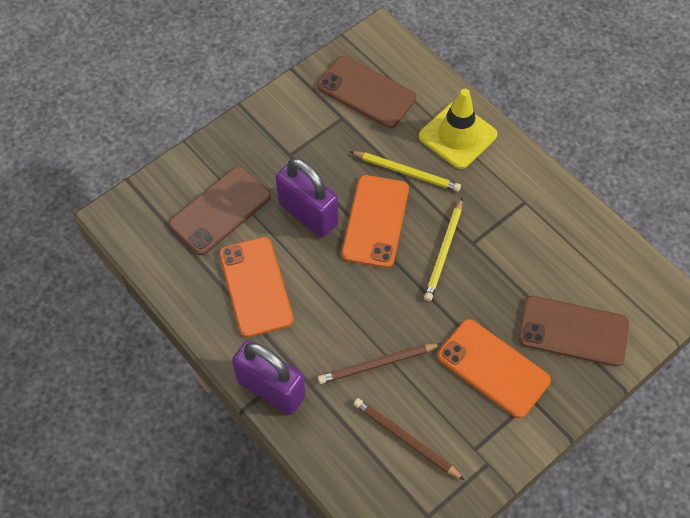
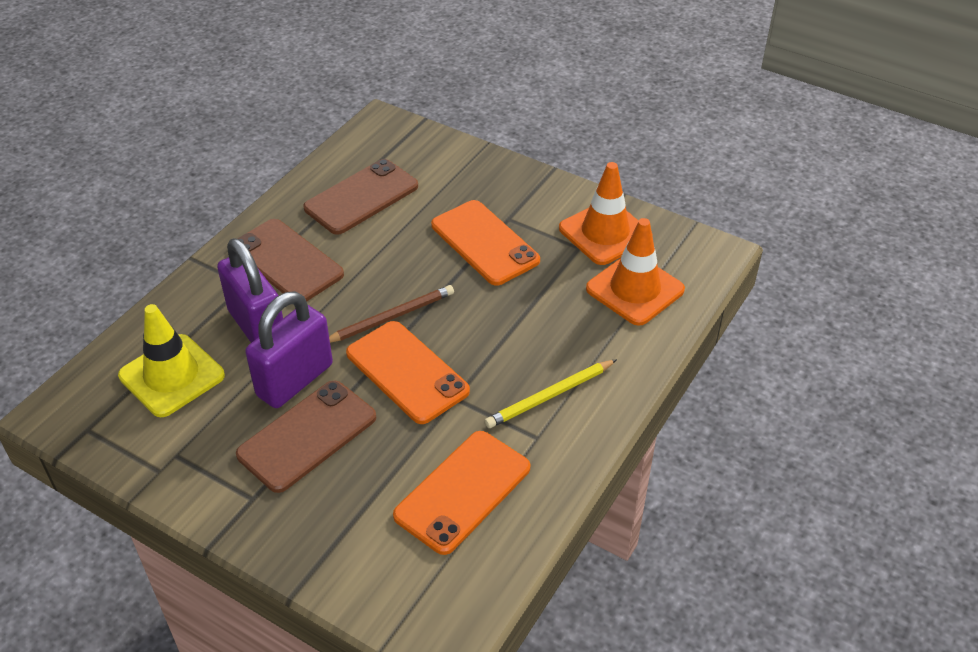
brown pencil: [318,343,441,384] [354,398,465,480] = 2 -> [329,285,454,343] = 1
orange traffic cone: none = 0 -> [559,162,653,265] [586,218,685,326] = 2
yellow pencil: [349,151,461,192] [424,198,463,301] = 2 -> [485,359,617,428] = 1

